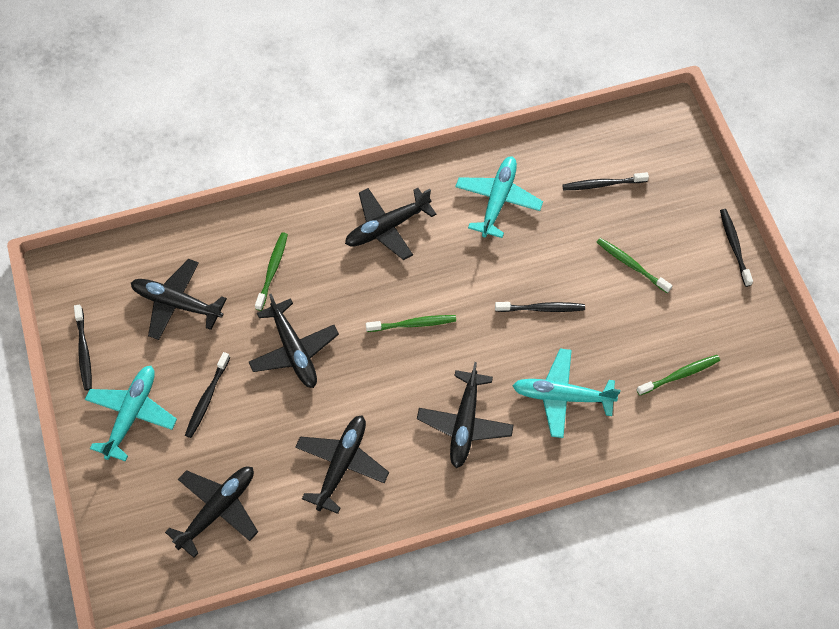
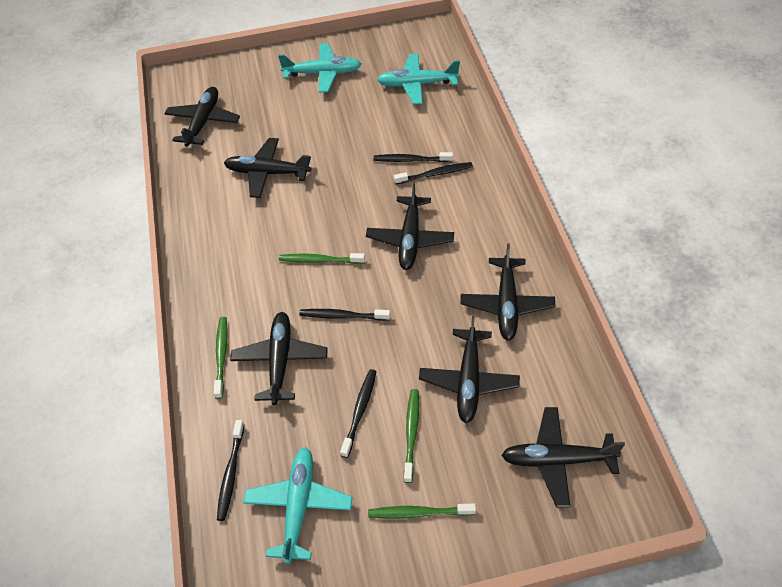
black plane: [131,259,227,340] [165,467,258,558] [249,294,339,388] [295,415,389,514] [345,188,436,260] [417,362,514,468] = 6 -> [165,87,240,147] [224,138,311,198] [230,312,328,405] [366,182,454,270] [419,316,520,423] [460,243,555,341] [501,407,625,507] = 7

